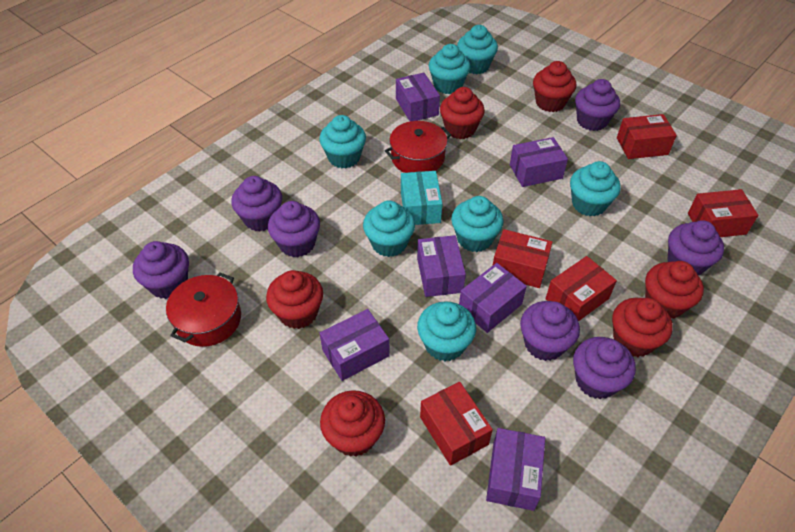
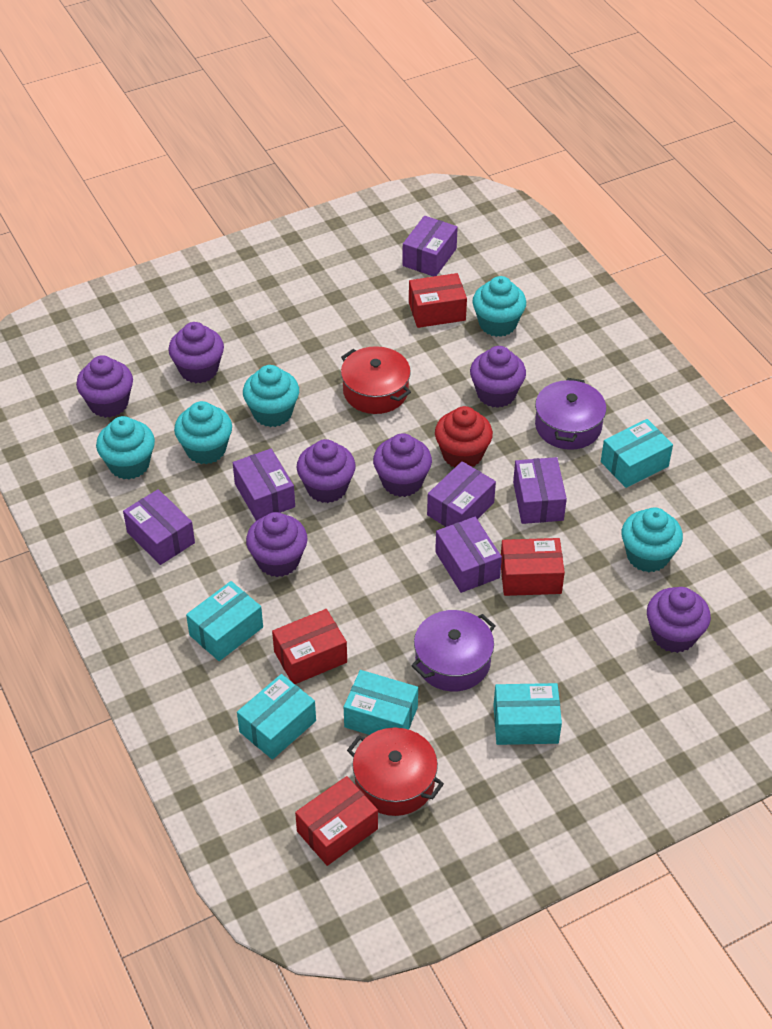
purple pot: none = 0 -> [411,610,495,692] [535,378,606,450] = 2
red box: [420,382,493,466] [493,229,552,288] [546,256,617,321] [617,114,677,159] [688,189,758,237] = 5 -> [272,609,347,684] [295,776,378,866] [409,273,467,328] [501,538,565,596] = 4
red cupcake: [266,270,323,329] [320,390,385,457] [440,87,485,139] [533,61,576,112] [612,298,673,357] [645,261,704,319] = 6 -> [435,406,493,467] = 1
turquoise box: [401,171,442,225] = 1 -> [186,581,263,661] [237,674,316,760] [344,670,418,735] [493,683,562,745] [601,419,673,488] = 5
turquoise cupcake: [319,115,366,168] [363,200,415,257] [417,301,476,361] [429,44,471,94] [451,196,503,252] [457,25,498,74] [570,161,620,217] = 7 -> [96,416,155,479] [174,401,232,464] [243,365,299,427] [473,276,526,337] [622,507,683,572] = 5

